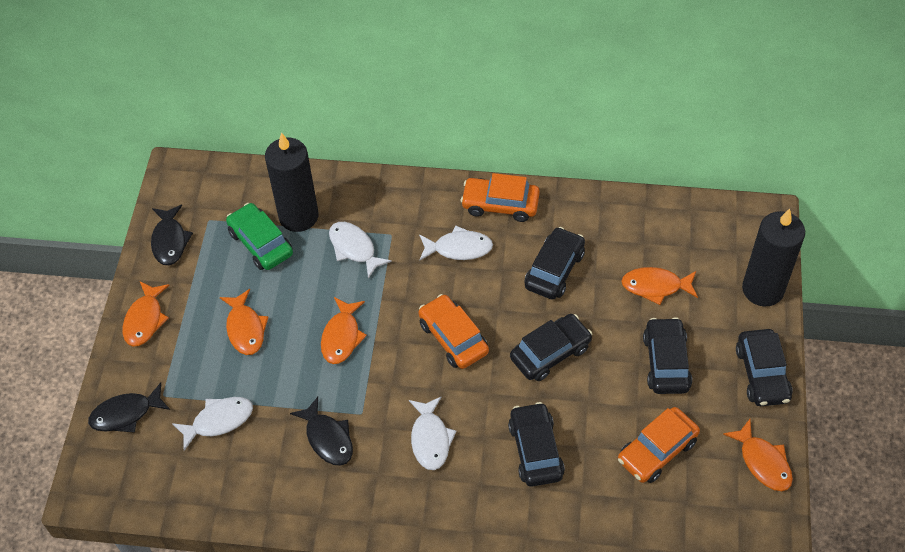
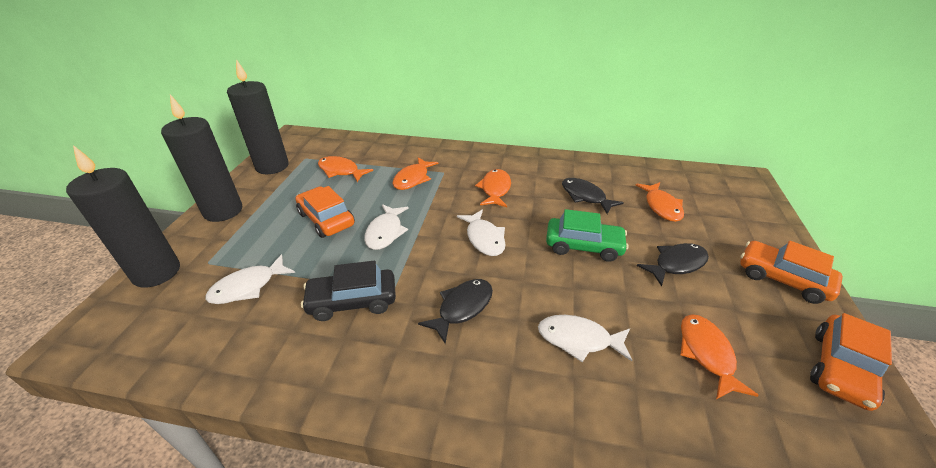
black candle: [265,132,319,232] [742,209,805,307] = 2 -> [66,145,180,288] [161,94,242,222] [227,59,289,174] = 3
black car: [508,402,565,487] [510,314,592,381] [524,227,585,300] [643,317,692,394] [736,329,793,406] = 5 -> [301,261,396,321] = 1

